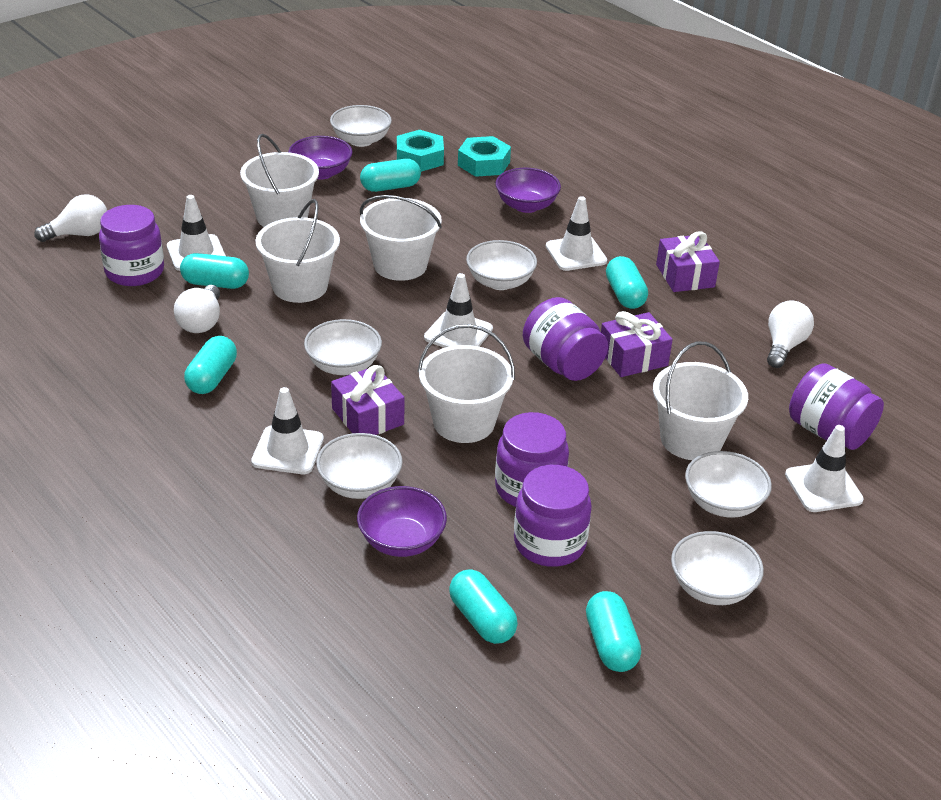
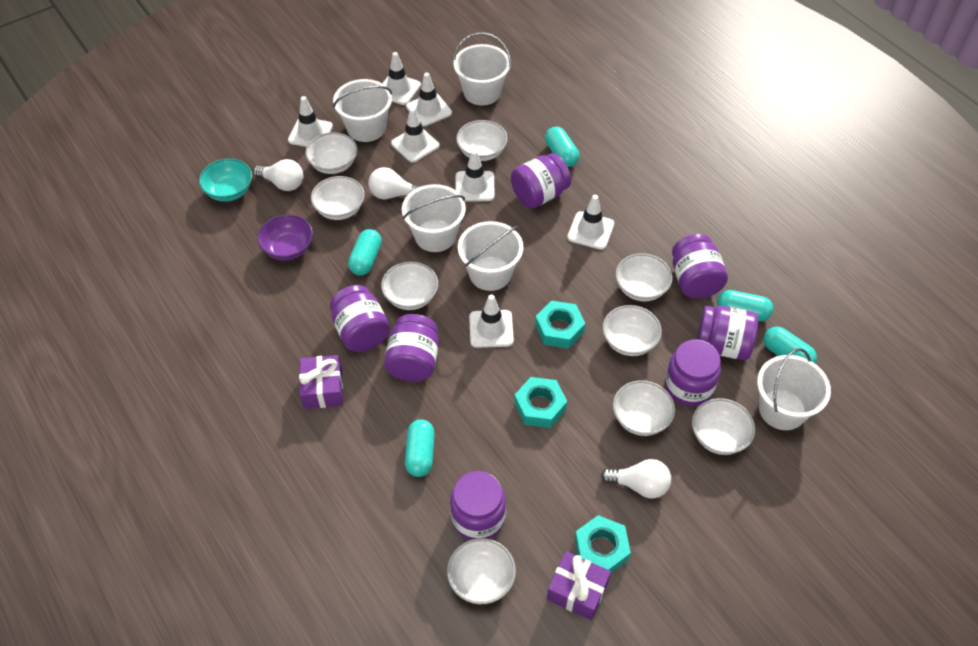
purple bowl: [288,136,353,179] [357,486,447,557] [495,168,561,213] = 3 -> [257,214,313,261] = 1
purple gift: [331,365,405,435] [601,311,673,377] [656,231,720,292] = 3 -> [299,355,343,409] [547,551,611,620] = 2
purple jar: [99,205,164,286] [495,412,569,507] [514,465,592,567] [523,297,608,381] [789,363,884,450] = 5 -> [330,285,390,352] [384,314,439,382] [450,471,506,540] [511,153,571,209] [665,340,721,406] [672,234,728,298] [697,306,758,360] = 7
turquoise bowl: none = 0 -> [199,158,252,202] = 1
turquoise capsule: [180,253,249,289] [184,336,237,394] [360,159,421,192] [449,569,518,644] [586,591,641,672] [606,256,648,309] = 6 -> [348,229,382,276] [405,420,435,477] [545,127,579,167] [717,290,773,321] [764,326,817,363] = 5
turquoise nut: [397,130,444,172] [458,136,511,177] = 2 -> [514,377,567,428] [535,300,585,349] [575,515,631,573] = 3
white bowl: [304,319,382,375] [316,433,403,499] [330,105,392,147] [466,240,537,290] [671,531,764,605] [685,451,772,518] = 6 -> [305,132,357,174] [311,176,365,220] [381,262,438,310] [447,538,516,604] [456,120,508,161] [602,305,662,356] [613,380,675,436] [615,253,672,301] [692,398,755,455] = 9
white traffic cone: [167,195,226,271] [251,387,324,474] [424,273,493,348] [546,196,607,271] [785,425,864,512] = 5 -> [288,96,333,147] [382,52,421,105] [391,107,440,163] [406,73,452,127] [455,150,494,201] [469,294,514,348] [567,195,614,250] = 7

